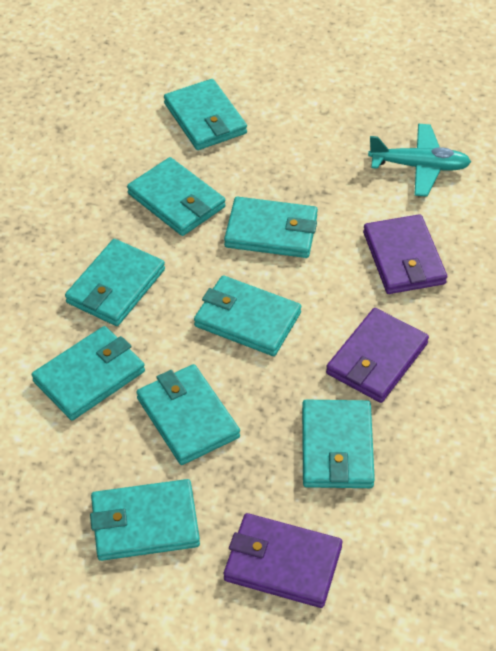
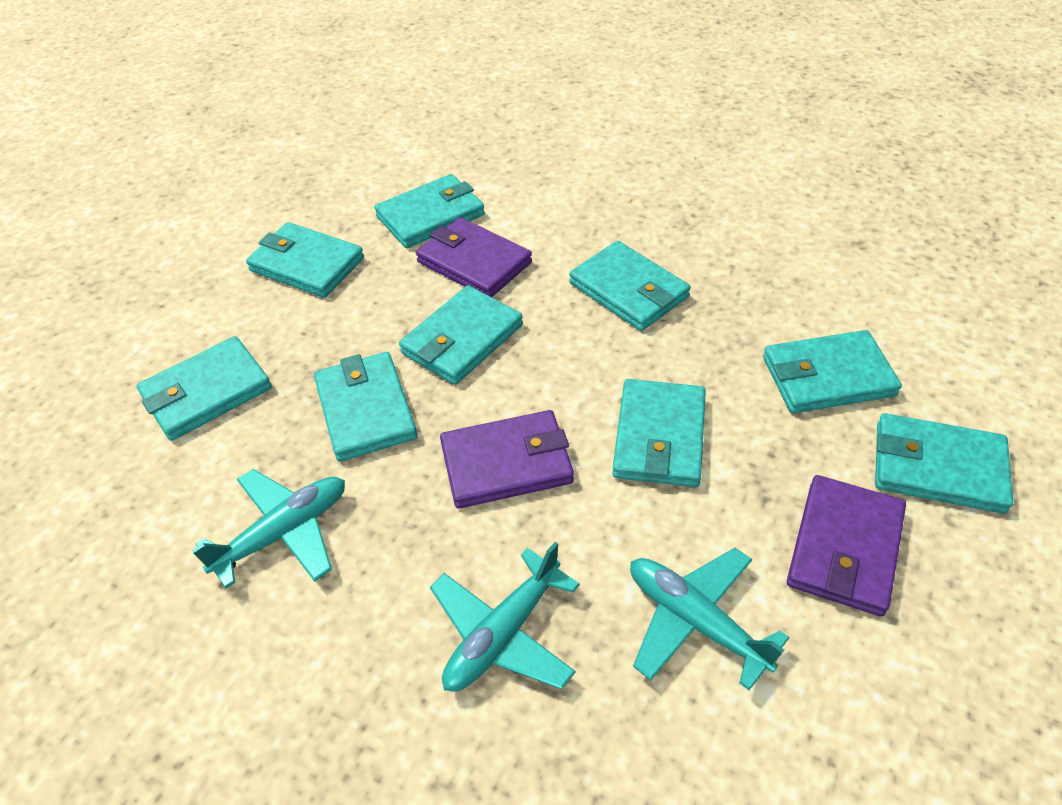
turquoise plane: [368,124,471,197] = 1 -> [191,469,345,588] [430,542,580,692] [630,548,789,690] = 3

